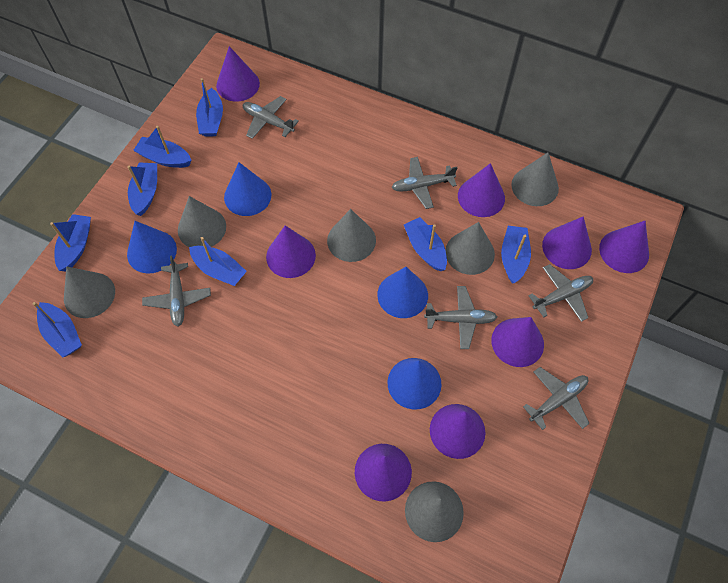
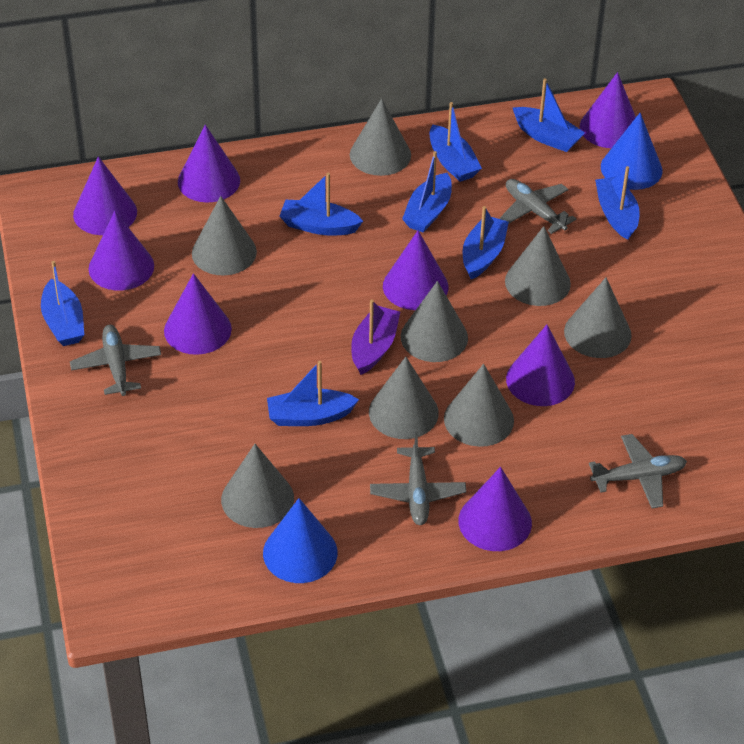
blue cone: [127,221,177,274] [224,162,271,216] [377,267,428,318] [387,358,442,410] = 4 -> [263,498,338,583] [601,113,663,190] = 2
grey cone: [64,267,115,318] [178,196,226,247] [327,209,376,262] [405,481,464,542] [445,222,495,275] [511,153,559,206] = 6 -> [192,196,257,275] [221,444,294,528] [350,98,411,176] [369,357,439,439] [401,281,468,362] [444,364,514,447] [505,226,571,306] [564,278,632,358] = 8
grey plane: [142,256,211,327] [243,96,299,139] [392,157,457,209] [424,286,497,349] [523,367,590,430] [528,264,593,322] = 6 -> [70,325,161,396] [370,432,466,525] [499,179,576,234] [589,434,687,508] = 4
purple boat: none = 0 -> [351,300,400,375] = 1

